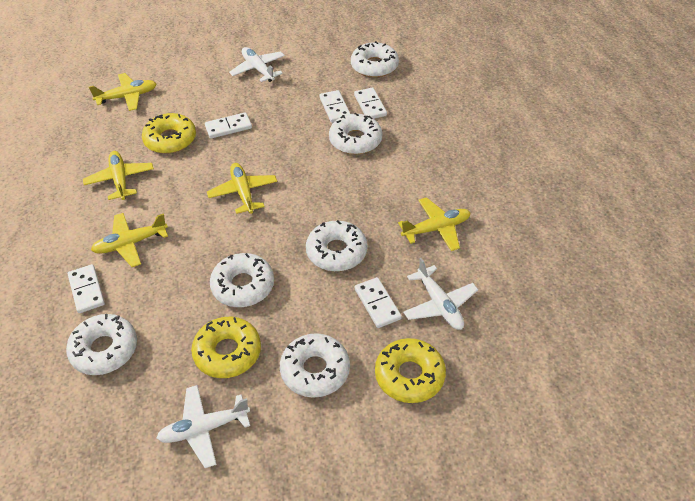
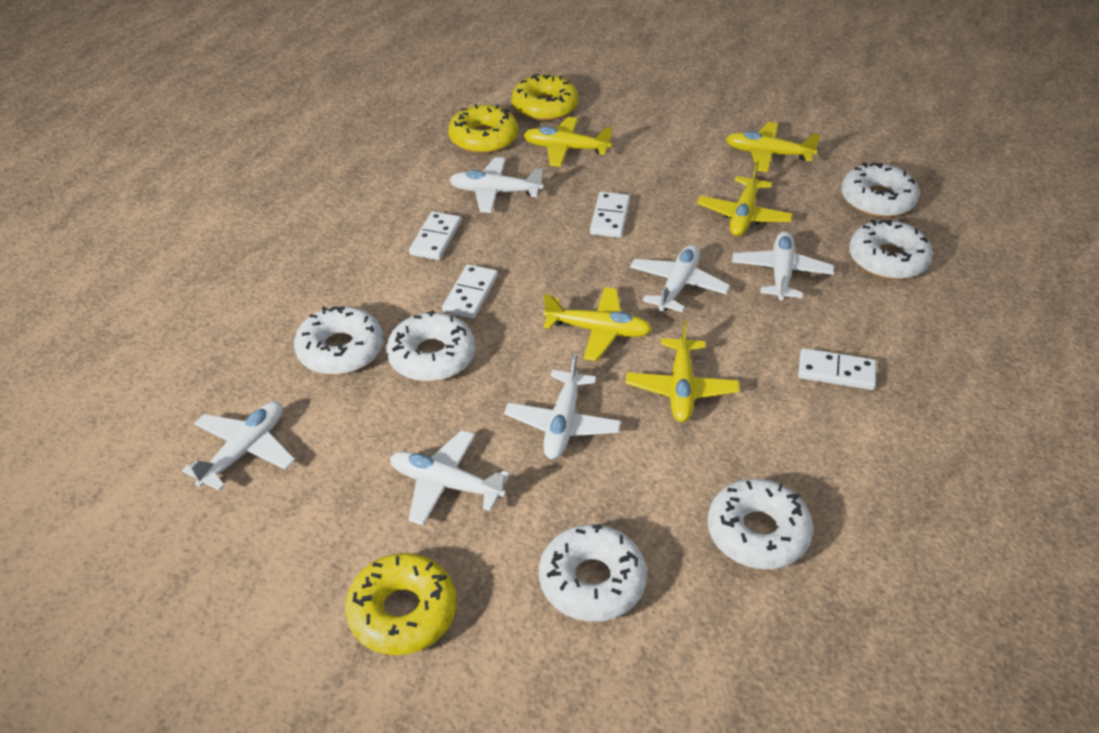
white domino: [68,264,105,313] [205,112,252,139] [319,90,350,123] [354,88,387,119] [355,277,402,328] = 5 -> [409,211,461,260] [442,264,498,319] [590,192,630,238] [798,348,876,390] = 4
white plane: [157,385,250,468] [229,47,285,82] [403,258,478,330] = 3 -> [182,401,295,491] [390,430,510,525] [449,157,543,213] [504,353,621,460] [630,244,730,312] [732,231,834,300] = 6

